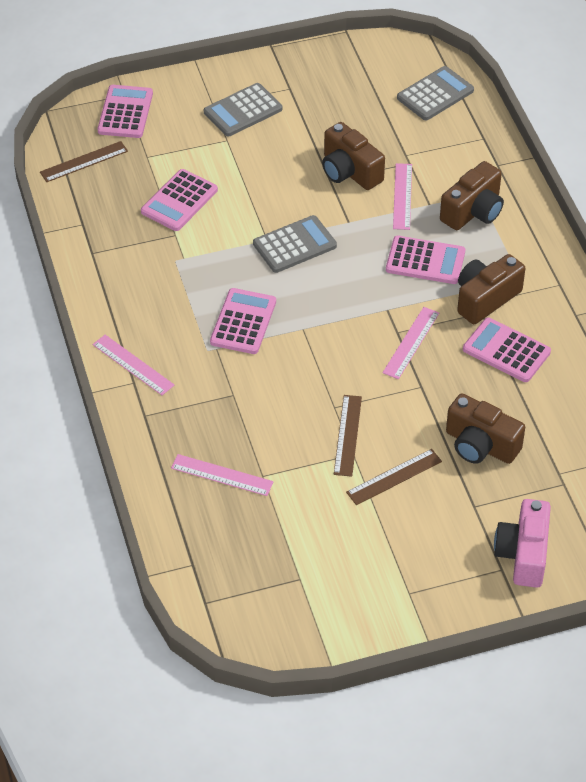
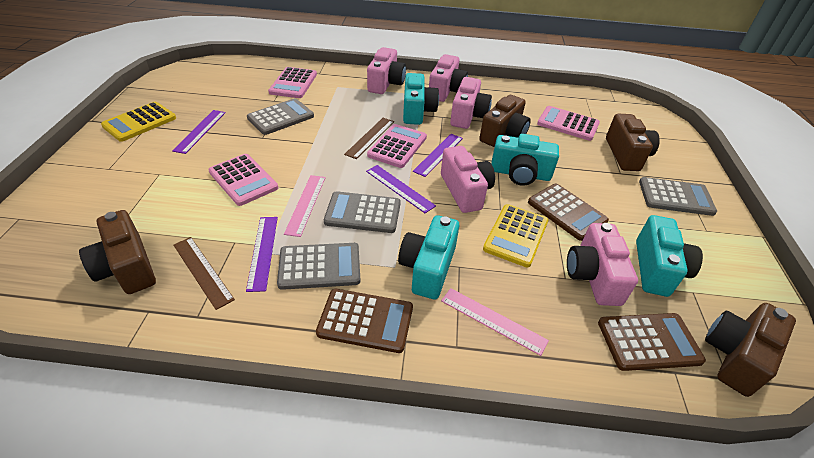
brown calculator: none = 0 -> [316,289,413,353] [528,184,609,241] [598,313,706,371] = 3
brown ruler: [40,141,128,182] [334,395,362,477] [346,449,442,505] = 3 -> [173,237,235,310] [344,118,394,159] = 2
grey calculator: [204,83,282,137] [253,215,337,273] [397,66,474,120] = 3 -> [247,98,314,135] [277,243,360,290] [324,191,401,233] [639,177,717,216] = 4
pink calculator: [97,85,153,138] [141,169,218,231] [210,288,276,354] [386,236,465,284] [463,318,551,382] = 5 -> [208,154,278,206] [268,67,317,98] [367,124,427,168] [537,106,600,141] = 4
pink camera: [494,499,551,588] = 1 -> [367,47,406,94] [429,54,468,102] [441,146,495,213] [450,77,492,129] [567,223,638,306] = 5
pink ruler: [93,335,174,395] [171,454,274,496] [382,307,439,379] [393,163,412,230] = 4 -> [284,175,326,237] [441,288,549,356] = 2
purple ruler: none = 0 -> [172,110,226,154] [246,217,278,292] [366,165,436,213] [413,134,463,177] = 4
turquoise camera: none = 0 -> [398,215,459,299] [403,73,439,125] [491,134,559,186] [636,215,703,297] = 4
yellow calculator: none = 0 -> [101,102,176,142] [483,204,548,267] = 2

